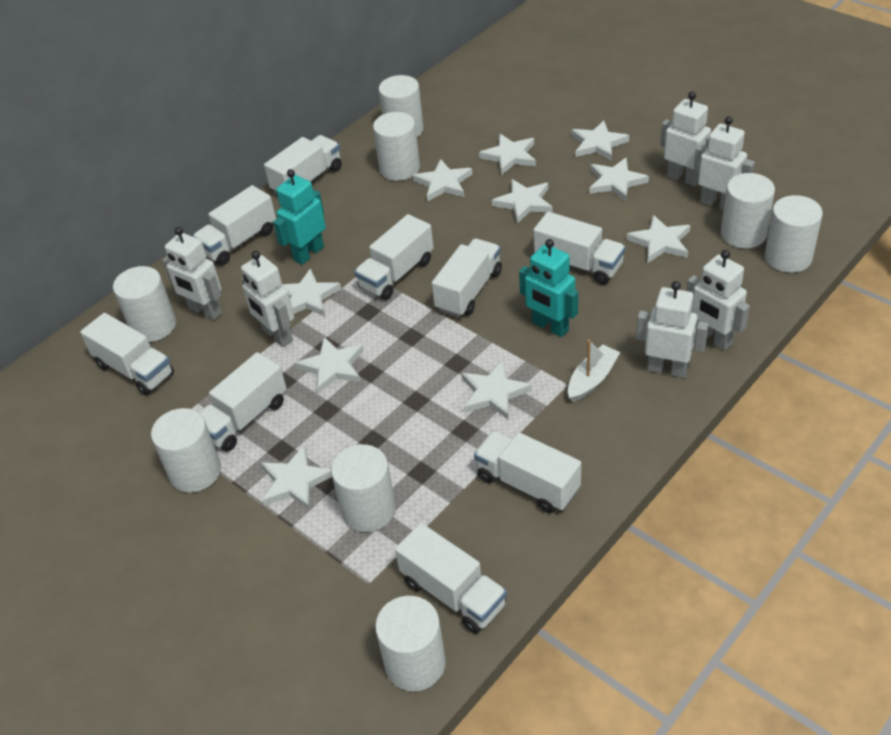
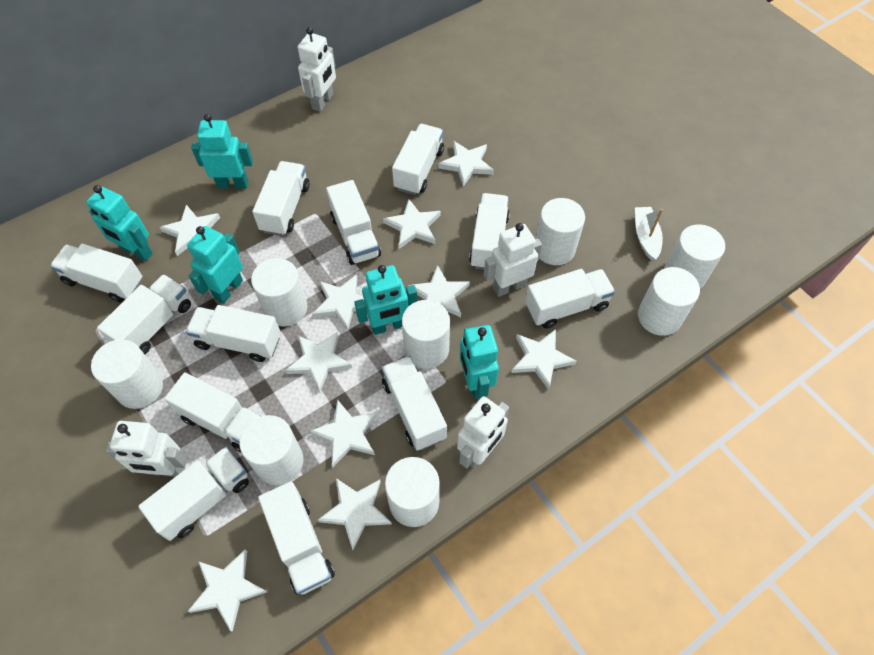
turquoise robot: [273,169,326,265] [519,239,578,337] = 2 -> [86,185,153,261] [187,226,243,304] [191,114,253,189] [355,265,417,335] [460,325,499,399] = 5
white robot: [163,227,222,320] [241,251,294,347] [636,281,709,378] [660,92,711,187] [687,250,750,351] [694,116,755,210] = 6 -> [106,421,187,477] [298,27,336,112] [457,396,509,468] [484,223,542,297] = 4
white truck: [80,313,174,395] [192,185,276,265] [199,352,287,452] [264,135,342,194] [354,214,434,300] [395,523,507,634] [432,238,502,317] [474,430,581,513] [533,212,625,285] = 9 -> [50,244,142,302] [97,274,191,354] [138,447,249,541] [164,372,261,452] [186,305,281,362] [252,161,310,236] [258,481,335,595] [326,180,381,265] [382,356,447,451] [392,124,444,195] [469,193,510,270] [525,269,615,328] = 12

